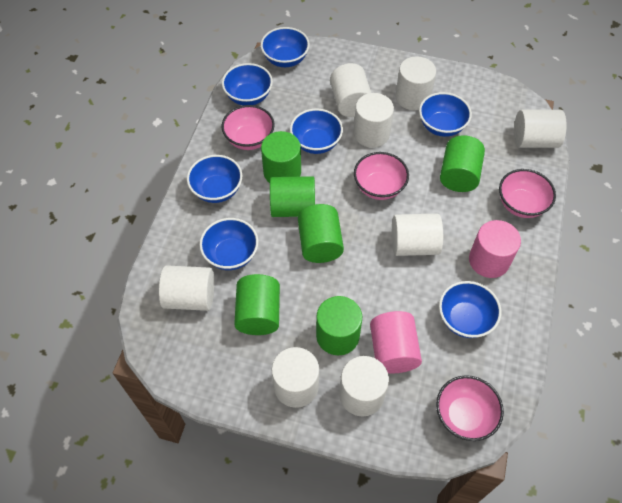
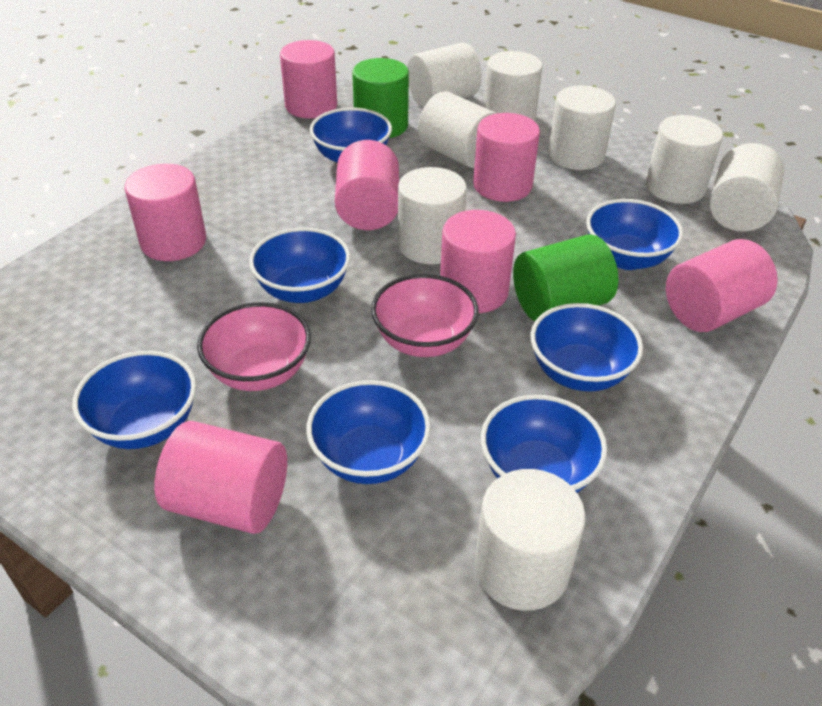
green cylinder: [234,274,280,335] [261,131,301,183] [270,176,315,217] [298,204,344,263] [316,296,362,355] [440,135,485,192] = 6 -> [352,58,409,138] [513,234,618,321] = 2
pink bowl: [222,105,275,150] [354,152,409,200] [436,375,504,441] [499,169,556,218] = 4 -> [197,302,311,391] [371,274,479,357] = 2
pink cylinder: [370,311,422,373] [469,220,521,278] = 2 -> [125,164,206,261] [154,421,287,534] [280,40,337,118] [335,140,399,230] [440,210,516,313] [473,113,540,202] [666,239,778,332] = 7

